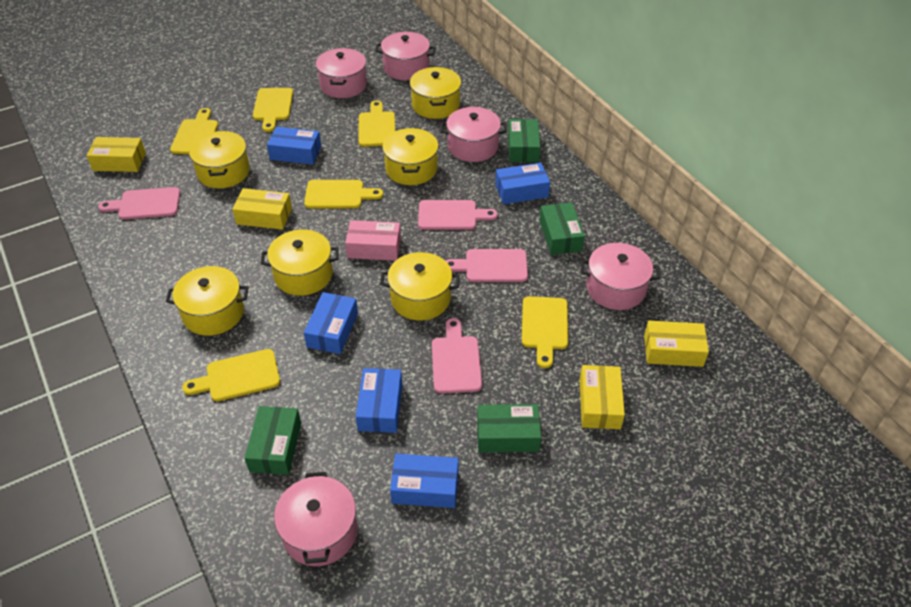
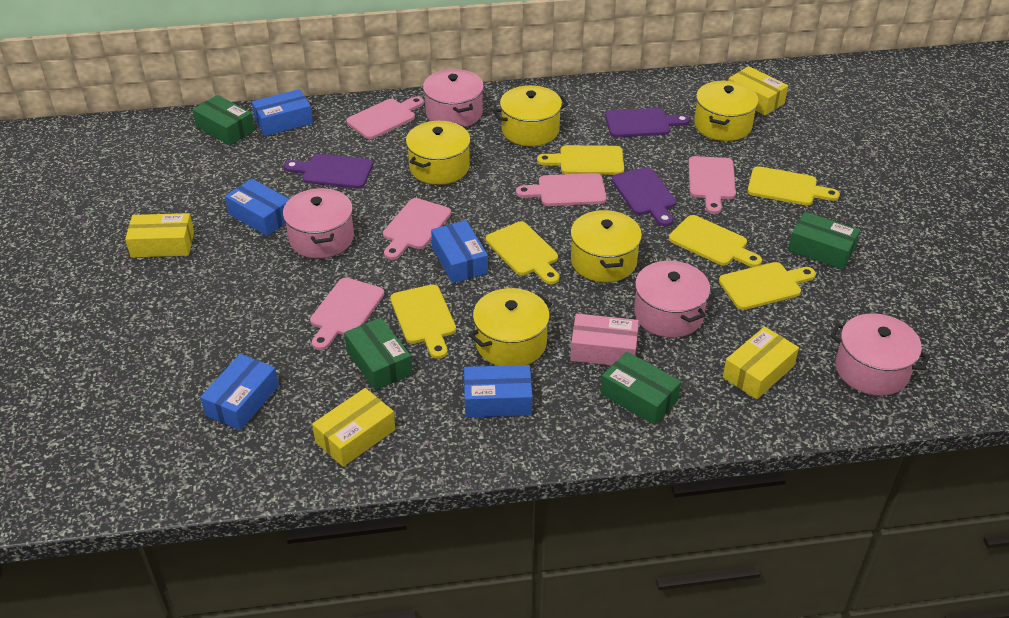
pink cutting board: [98,187,180,220] [418,200,498,230] [432,318,482,393] [446,249,528,282] = 4 -> [310,278,384,350] [346,96,424,139] [383,198,451,260] [516,173,606,206] [688,156,736,214] = 5
pink pot: [274,472,357,566] [316,48,367,98] [375,32,436,80] [440,107,507,162] [581,243,660,310] = 5 -> [283,188,354,259] [423,69,484,127] [634,261,710,338] [830,314,930,396] = 4
purple cutting board: none = 0 -> [284,154,373,189] [605,108,690,137] [612,167,676,226] = 3
yellow pot: [166,266,249,336] [189,131,250,188] [261,229,339,296] [380,252,460,321] [382,128,439,185] [410,67,461,119] = 6 -> [406,121,471,185] [469,288,552,366] [493,85,569,146] [570,210,642,283] [694,81,759,141] = 5

